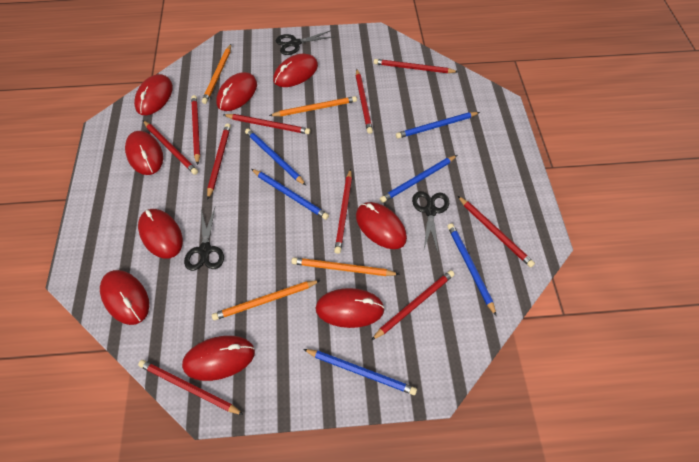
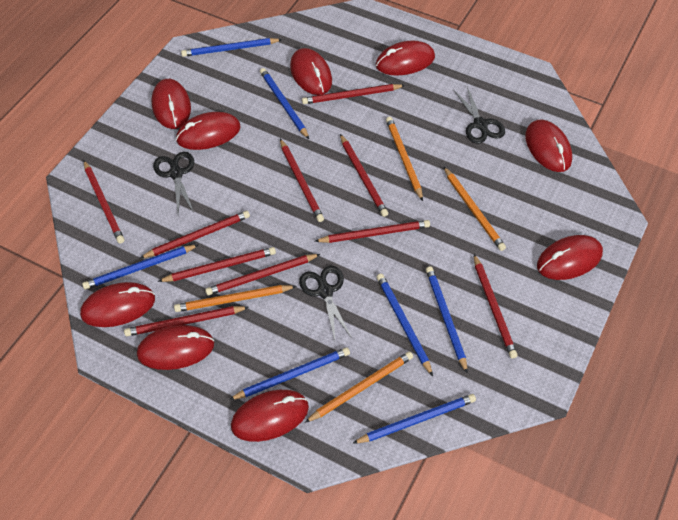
blue pencil: [245,128,306,185] [251,169,329,220] [303,349,417,395] [380,155,457,203] [396,112,480,139] [447,223,497,316] = 6 -> [82,245,198,290] [181,38,282,57] [229,347,350,400] [260,68,309,139] [352,394,476,444] [377,274,433,376] [426,266,468,374] = 7

